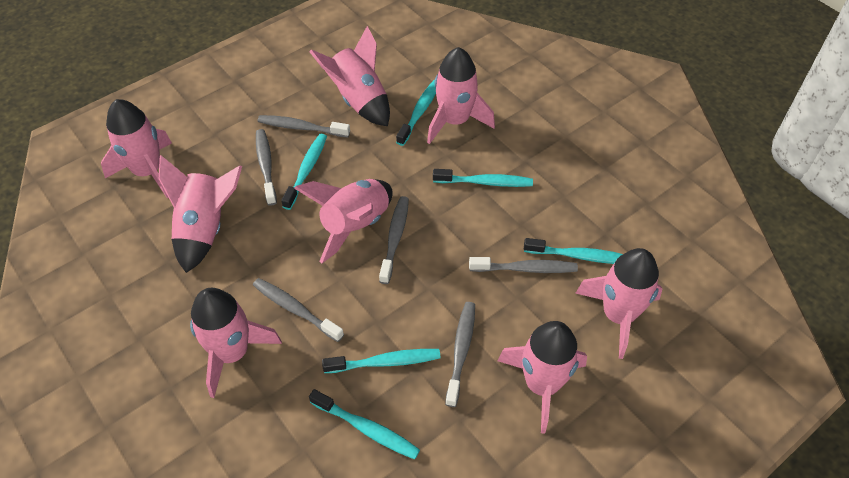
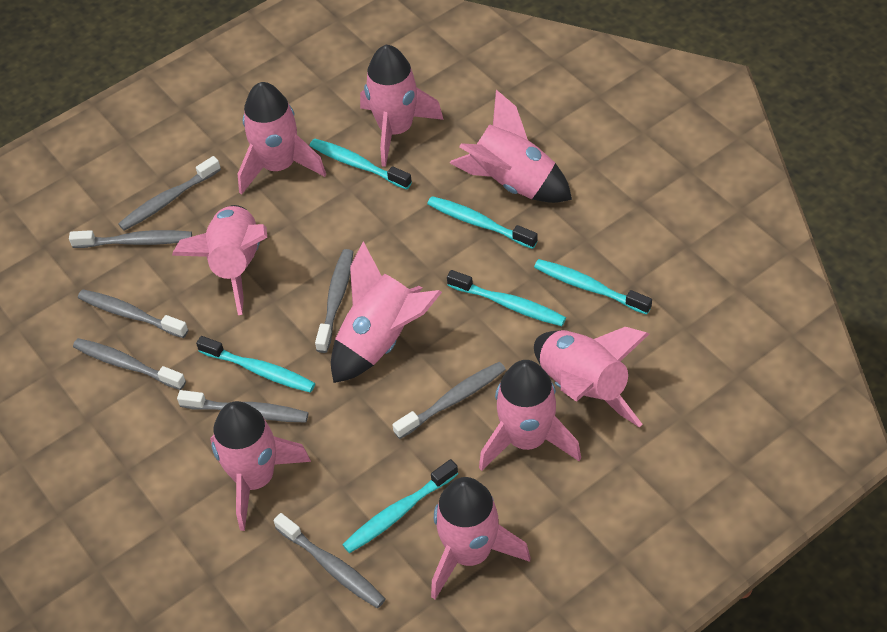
grey toothbrush: [253,278,344,342] [256,129,277,206] [258,115,350,138] [379,196,409,284] [445,302,475,407] [469,257,578,273] = 6 -> [69,230,192,248] [73,338,186,390] [78,289,188,338] [118,156,221,231] [177,390,309,423] [274,513,385,608] [315,249,353,353] [392,362,506,439] = 8
pink rocket: [101,99,172,198] [159,155,242,273] [190,288,282,398] [294,179,393,263] [309,26,390,126] [427,47,495,144] [498,321,587,434] [575,248,663,359] = 8 -> [172,205,267,315] [210,401,311,531] [238,82,326,195] [331,242,442,383] [360,45,444,167] [431,477,531,599] [450,90,572,203] [479,360,581,471] [534,327,649,427] = 9

